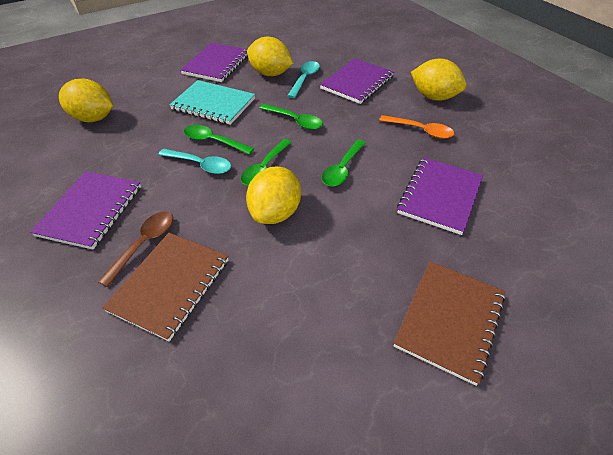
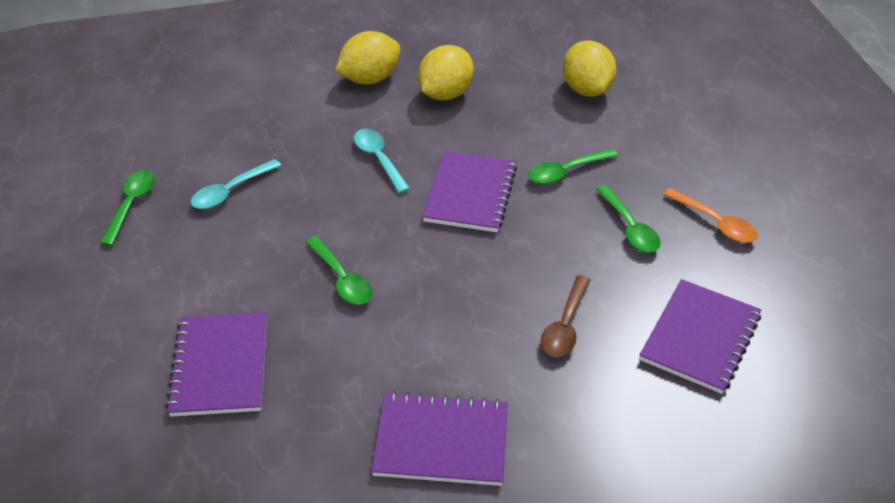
brown notebook: [102,233,228,341] [394,261,506,386] = 2 -> none = 0
turquoise notebook: [169,80,255,125] = 1 -> none = 0
yellow lemon: [59,78,113,122] [246,166,301,224] [247,37,293,76] [411,59,467,101] = 4 -> [335,31,400,84] [418,45,474,100] [563,40,616,97] = 3

